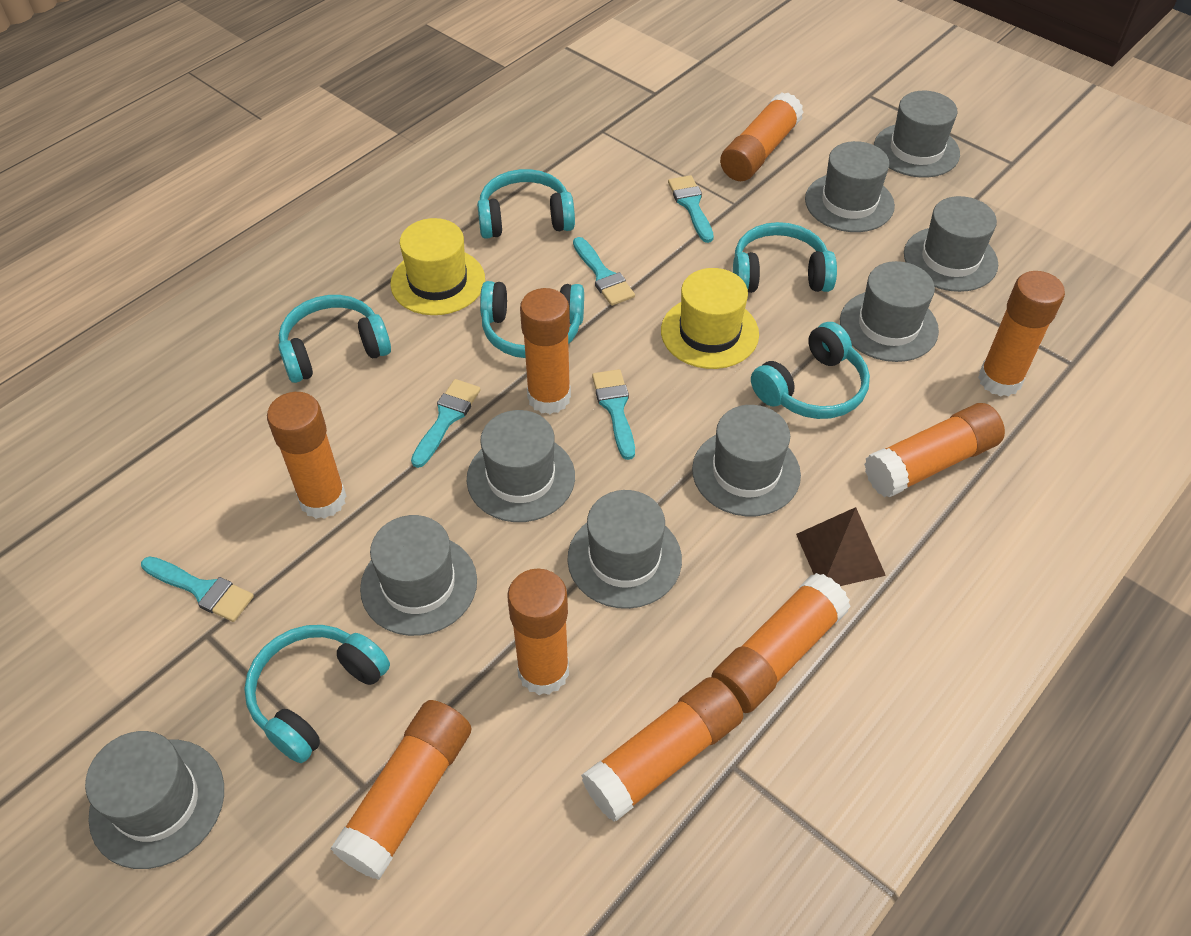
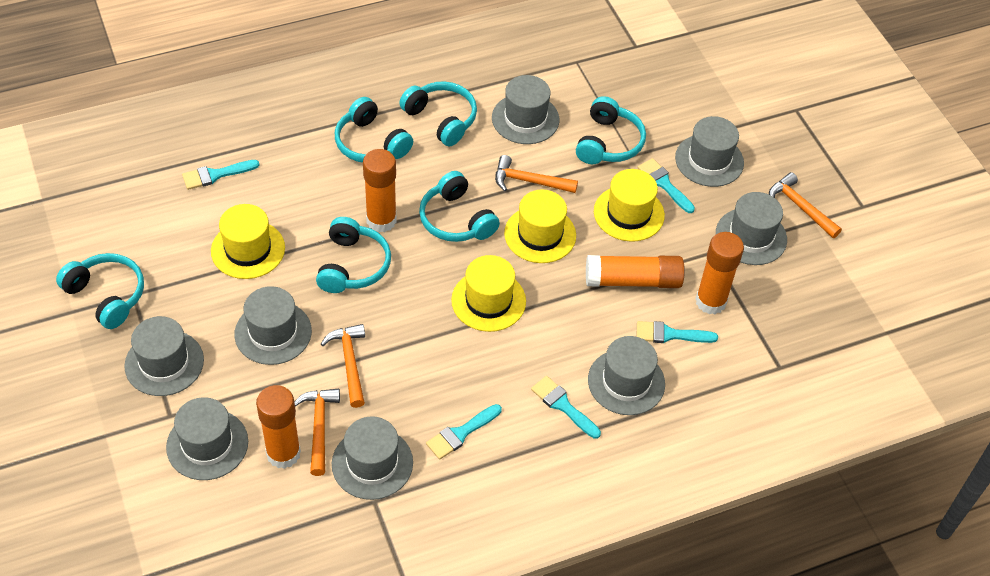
brown pyramid: [796,507,886,586] = 1 -> none = 0
grey hat: [85,731,224,869] [360,515,477,636] [467,410,575,522] [567,490,682,609] [692,405,801,516] [805,141,895,232] [840,261,939,362] [874,91,960,178] [904,196,998,292] = 9 -> [124,316,204,396] [166,397,248,480] [234,286,312,365] [332,416,413,500] [492,75,559,144] [588,336,665,415] [675,116,744,187] [716,192,787,265] = 8
orange glue stick: [267,392,346,519] [331,700,472,880] [507,568,569,695] [520,288,571,414] [581,677,743,822] [711,573,851,713] [720,92,804,181] [864,403,1005,498] [978,271,1065,396] = 9 -> [256,385,301,469] [363,149,397,232] [586,255,685,288] [696,232,744,314] = 4
orange hammer: none = 0 -> [294,389,340,476] [321,324,365,408] [495,155,578,193] [769,172,842,238] = 4
yellow hat: [390,218,485,315] [661,268,759,369] = 2 -> [211,204,285,279] [451,255,526,332] [504,189,576,263] [594,169,665,242] = 4

